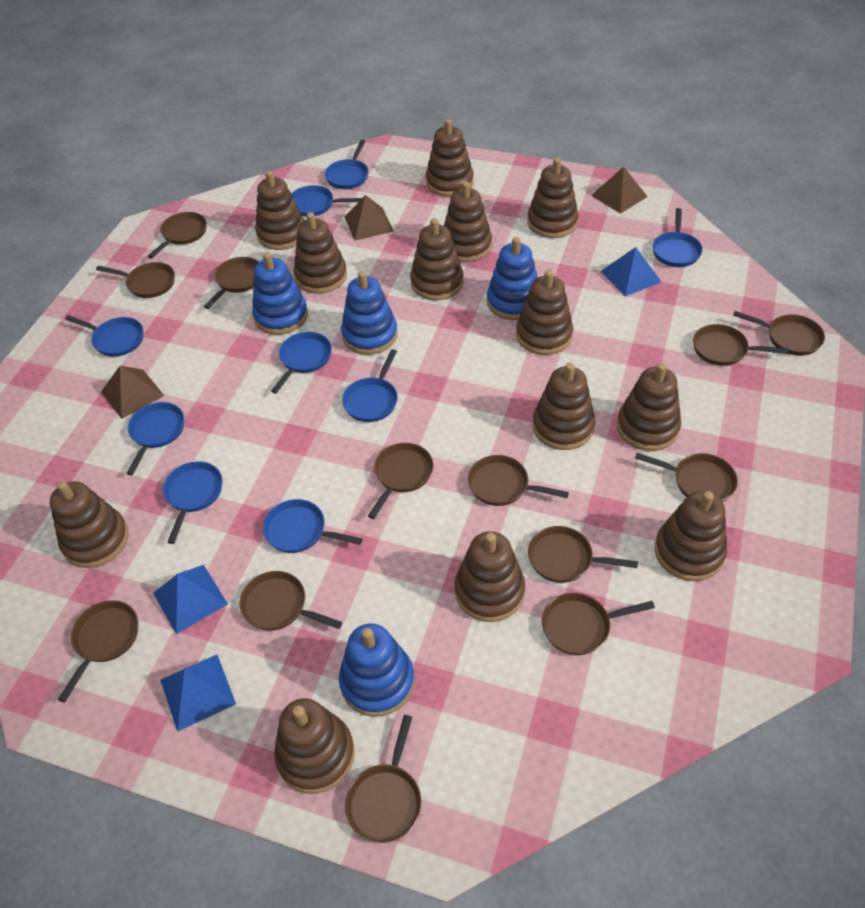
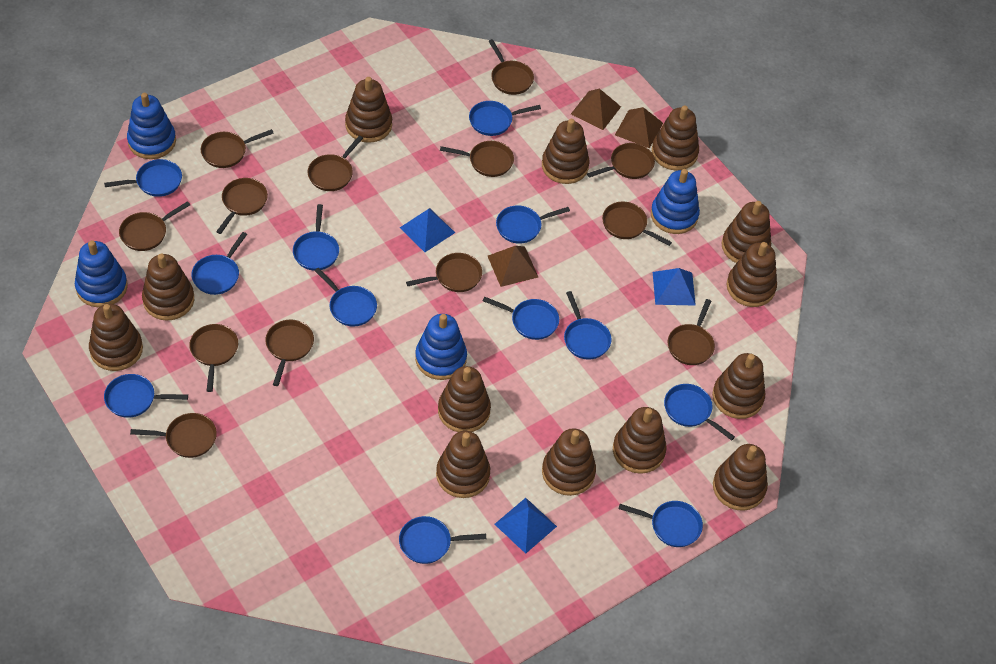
blue pan: [65,315,143,357] [126,402,184,475] [163,461,223,544] [263,499,362,553] [271,332,332,394] [291,185,362,217] [325,139,369,189] [342,349,398,422] [653,208,703,267] = 9 -> [104,159,182,197] [104,374,188,418] [191,232,247,295] [293,204,339,271] [315,268,377,327] [399,516,486,564] [469,101,541,136] [483,297,559,340] [496,205,570,244] [564,291,612,360] [618,501,703,547] [664,384,735,441] = 12

